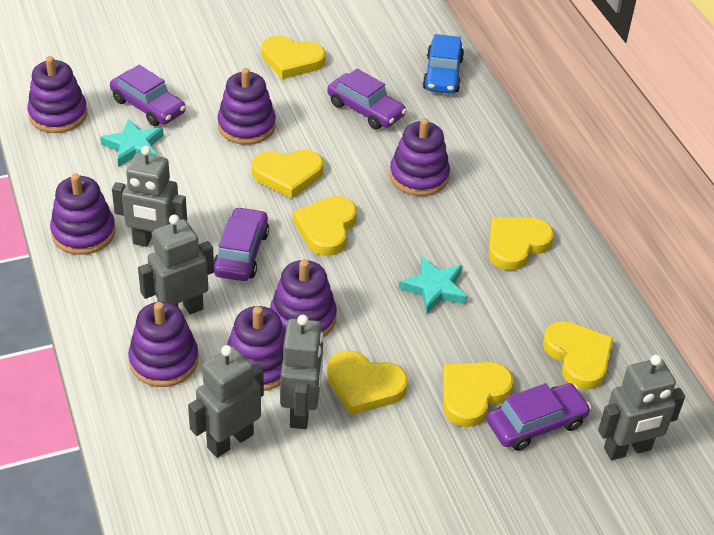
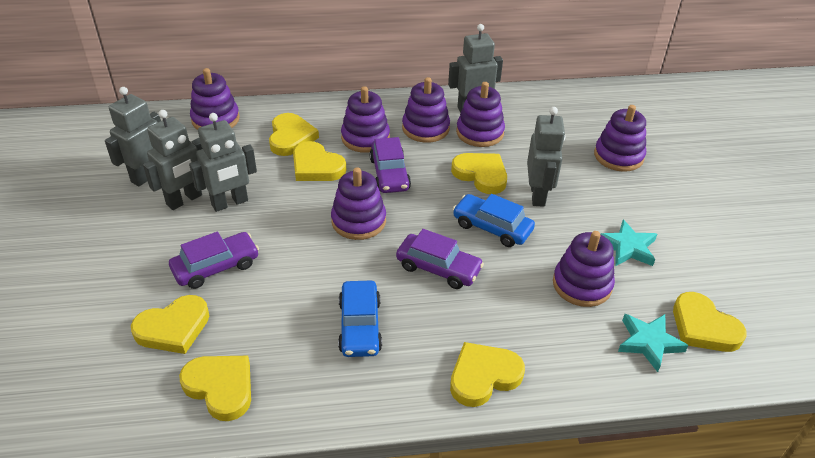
blue car: [423,34,464,94] = 1 -> [338,281,382,357] [453,194,535,247] = 2
purple car: [110,65,186,126] [214,207,269,281] [327,69,407,129] [487,383,591,451] = 4 -> [169,232,259,289] [370,137,411,193] [396,229,484,289] = 3

